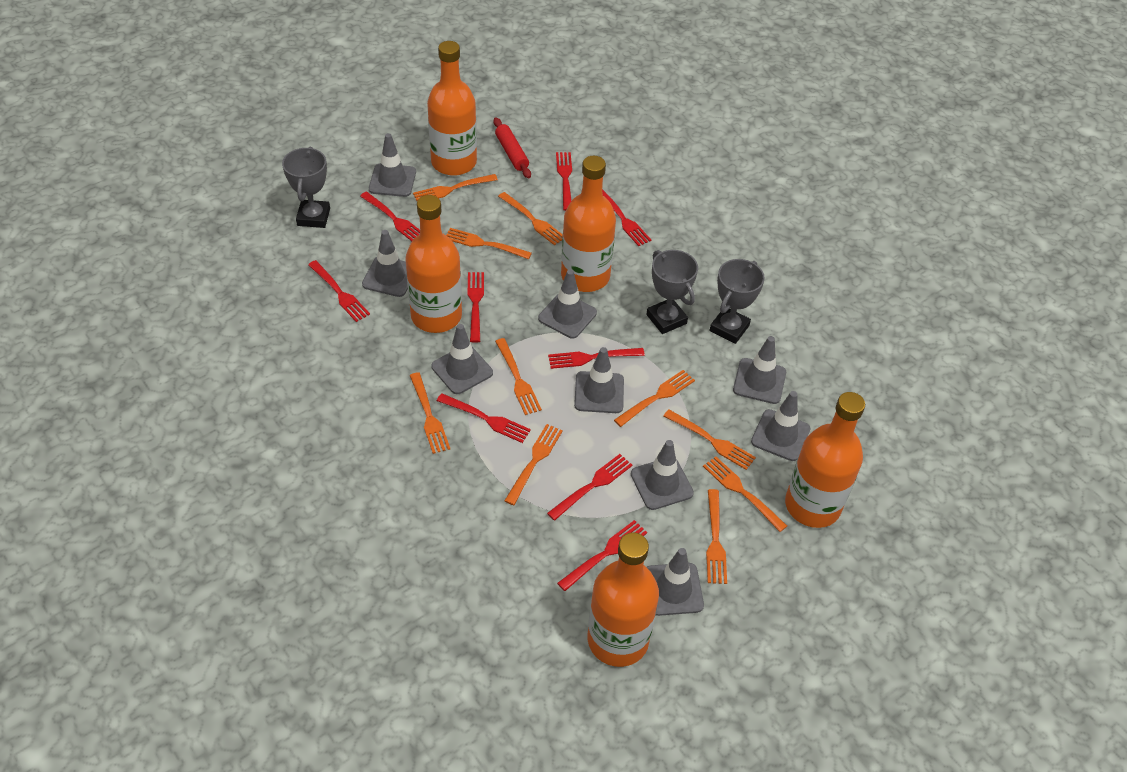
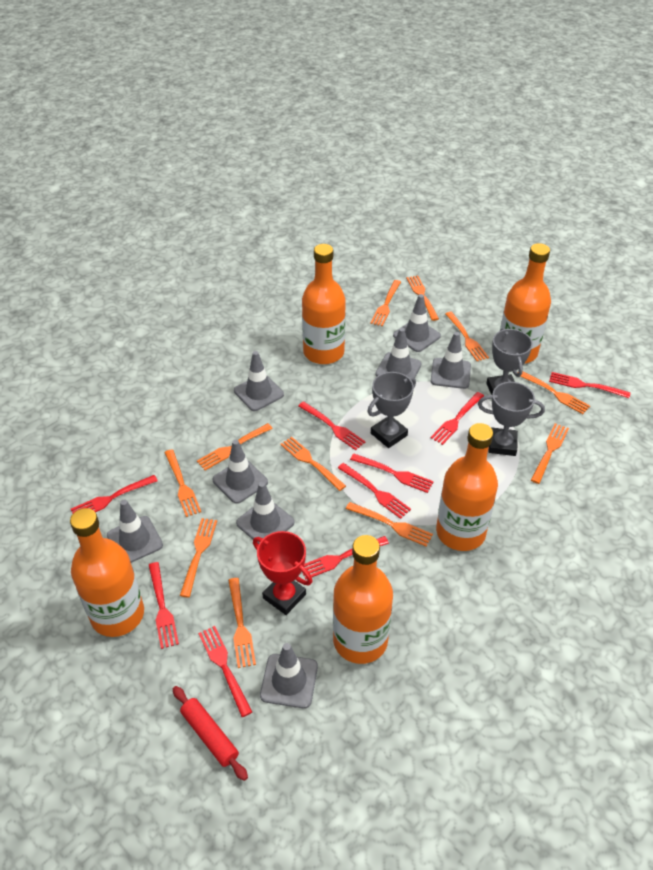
grey traffic cone: [362,230,408,297] [369,133,416,197] [431,324,493,394] [538,269,597,339] [574,347,624,413] [631,440,694,510] [647,548,704,616] [733,336,786,404] [751,391,811,461] = 9 -> [107,499,163,563] [213,440,268,504] [234,351,284,411] [236,482,295,544] [260,643,318,708] [375,328,422,378] [393,294,441,352] [431,332,471,389] = 8
orange fork: [409,372,450,454] [413,174,498,201] [446,228,532,259] [495,338,542,415] [498,192,563,245] [504,424,563,505] [614,370,695,427] [664,409,756,470] [703,456,787,532] [706,489,727,584] = 10 -> [164,449,201,517] [180,518,217,598] [197,423,273,470] [228,578,256,668] [280,437,346,491] [346,502,433,547] [370,280,401,326] [406,275,439,321] [445,312,489,361] [520,371,590,414] [531,423,569,484] = 11
red trophy: none = 0 -> [253,531,313,615] = 1

